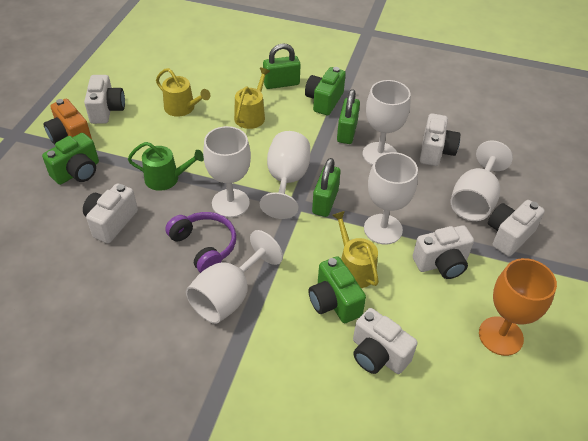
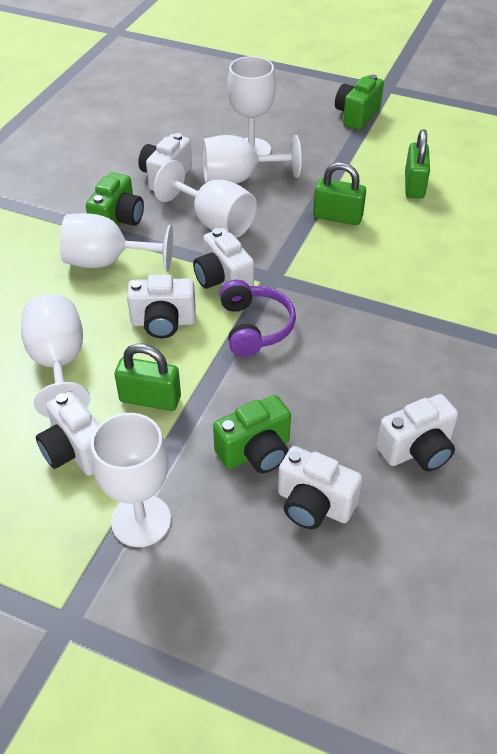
green watering can: [128,142,204,191] = 1 -> none = 0
orange camera: [44,99,92,144] = 1 -> none = 0
orange goblet: [479,258,557,356] = 1 -> none = 0
yellow watering can: [156,68,210,117] [234,68,270,129] [332,211,379,288] = 3 -> none = 0

